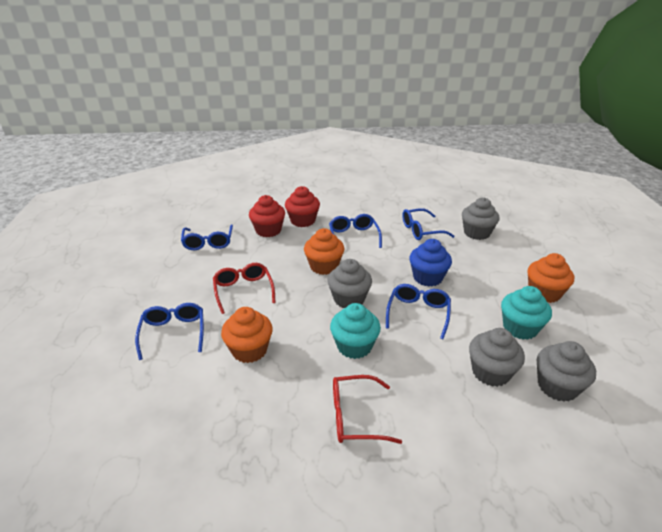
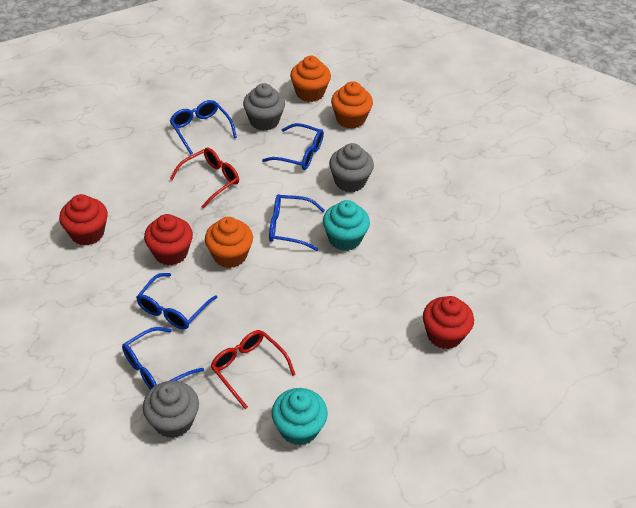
blue cupcake: [409,239,452,287] = 1 -> none = 0
grey cupcake: [328,259,372,308] [462,197,500,240] [469,328,525,387] [537,341,596,402] = 4 -> [143,381,199,438] [243,83,285,131] [329,143,374,192] = 3
red cupcake: [249,195,285,237] [285,186,320,227] = 2 -> [59,194,108,246] [144,214,193,266] [423,296,474,349] = 3

